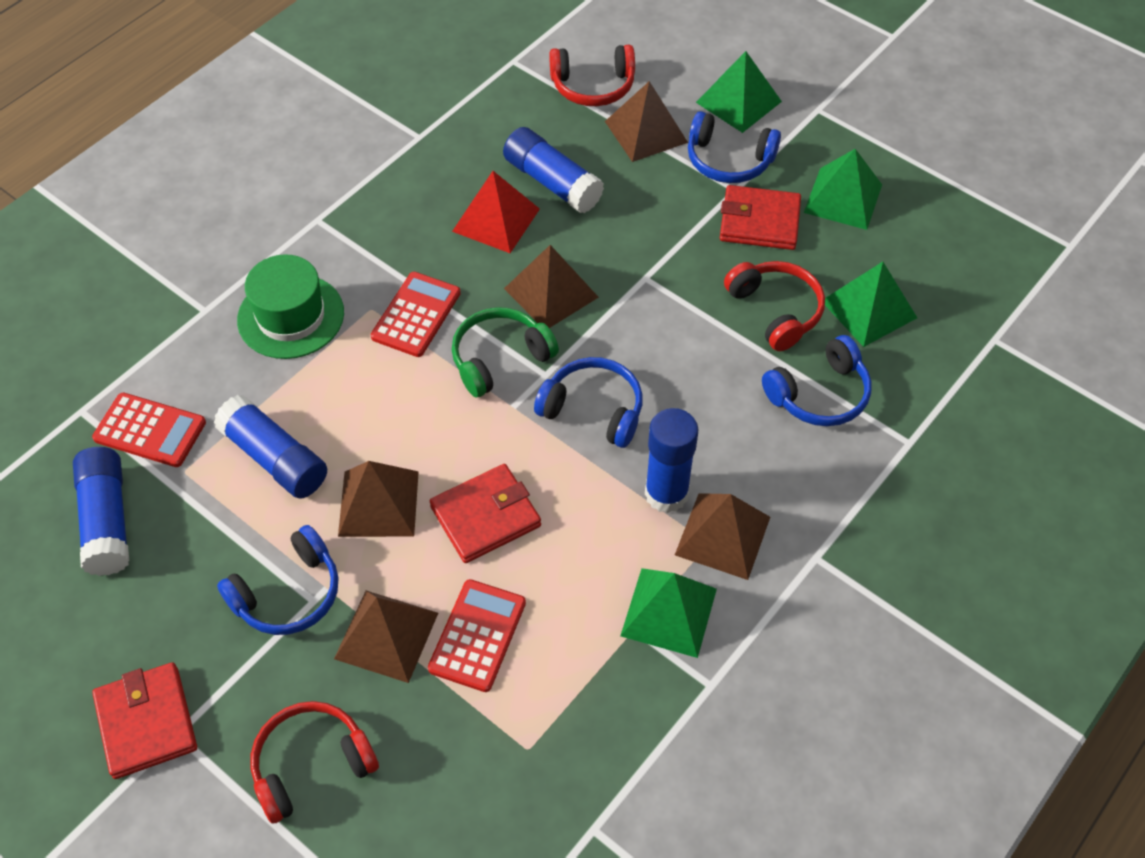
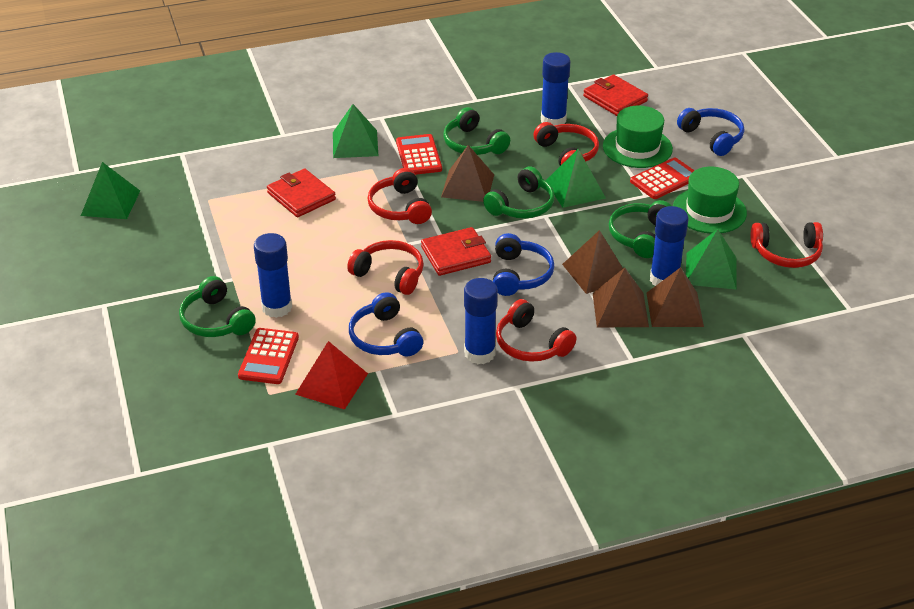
blue headphones: [217,525,338,635] [534,357,643,448] [688,111,781,183] [762,335,871,426] = 4 -> [349,292,423,356] [493,233,554,296] [677,108,744,156] = 3
brown pyramid: [334,591,438,683] [338,461,419,537] [504,245,599,328] [605,81,688,162] [675,493,770,580] = 5 -> [441,145,494,202] [562,230,623,294] [593,268,649,327] [647,267,704,327] = 4
green hat: [237,254,344,359] = 1 -> [603,106,673,168] [673,167,747,234] = 2
green headphones: [452,307,559,397] = 1 -> [179,276,256,337] [444,107,510,155] [483,166,554,218] [609,200,672,258] = 4
red headphones: [250,701,379,824] [549,45,635,106] [724,261,825,351] = 3 -> [347,240,424,295] [367,168,432,224] [496,299,577,362] [533,122,599,166] [750,222,823,268] = 5

